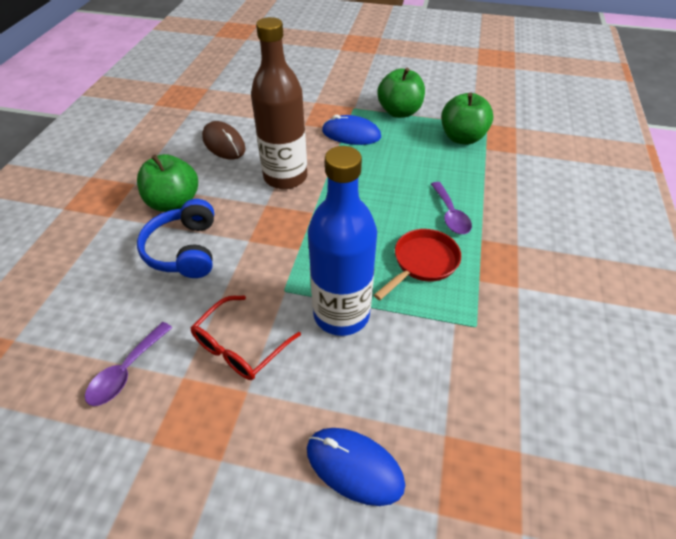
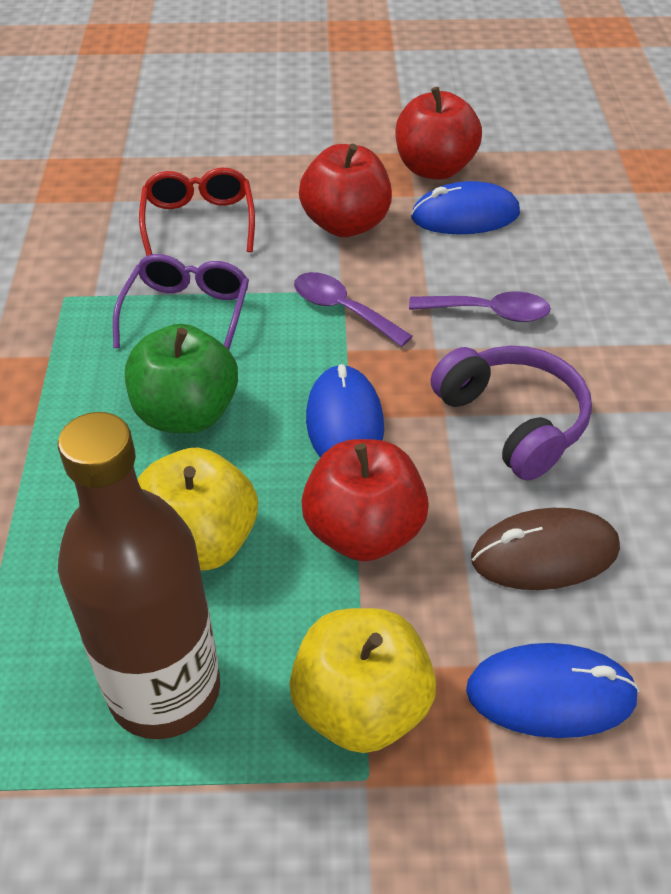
blue bottle: [308,146,377,336] = 1 -> none = 0
blue headphones: [137,199,214,278] = 1 -> none = 0
blue mouse: [307,428,405,506] [322,115,381,145] = 2 -> [306,364,384,458] [411,181,520,234] [466,643,640,738] = 3
green apple: [137,154,198,212] [377,68,425,118] [441,92,494,145] = 3 -> [125,324,238,433] = 1
purple glasses: none = 0 -> [113,254,249,350] = 1
purple headphones: none = 0 -> [431,346,592,481] = 1
red apple: none = 0 -> [299,144,392,237] [301,439,429,561] [395,87,482,180] = 3
red pan: [374,229,461,300] = 1 -> none = 0
yellow apple: none = 0 -> [138,447,258,571] [289,608,436,753] = 2

